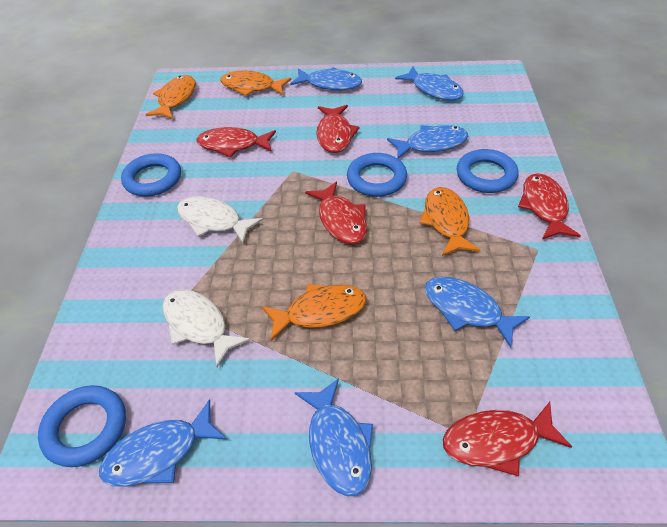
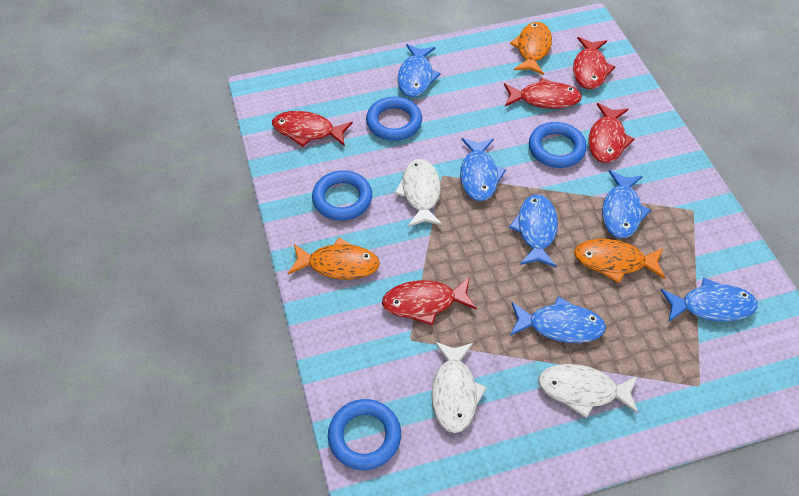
orange fish: [145,75,196,119] [220,71,291,96] [262,284,366,341] [419,187,480,256] = 4 -> [288,238,380,279] [510,22,552,75] [574,239,665,283] = 3
white fish: [162,289,251,367] [177,196,263,243] = 2 -> [394,159,443,227] [431,342,487,433] [538,364,638,418] = 3

